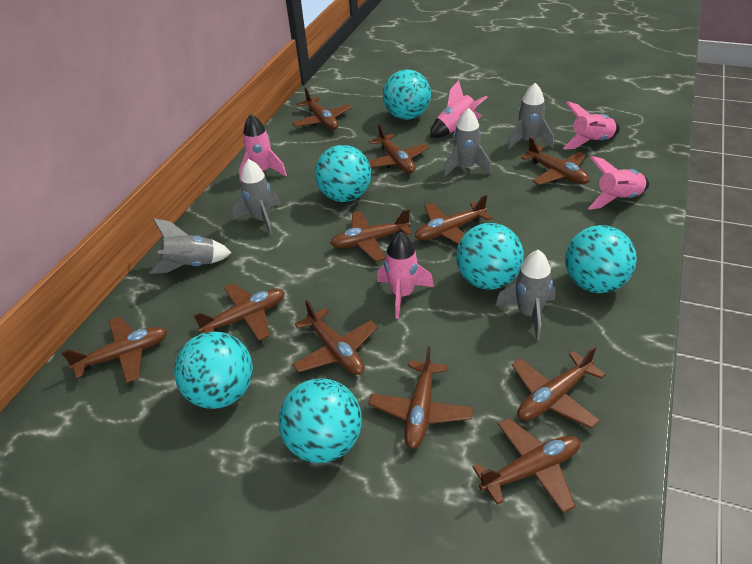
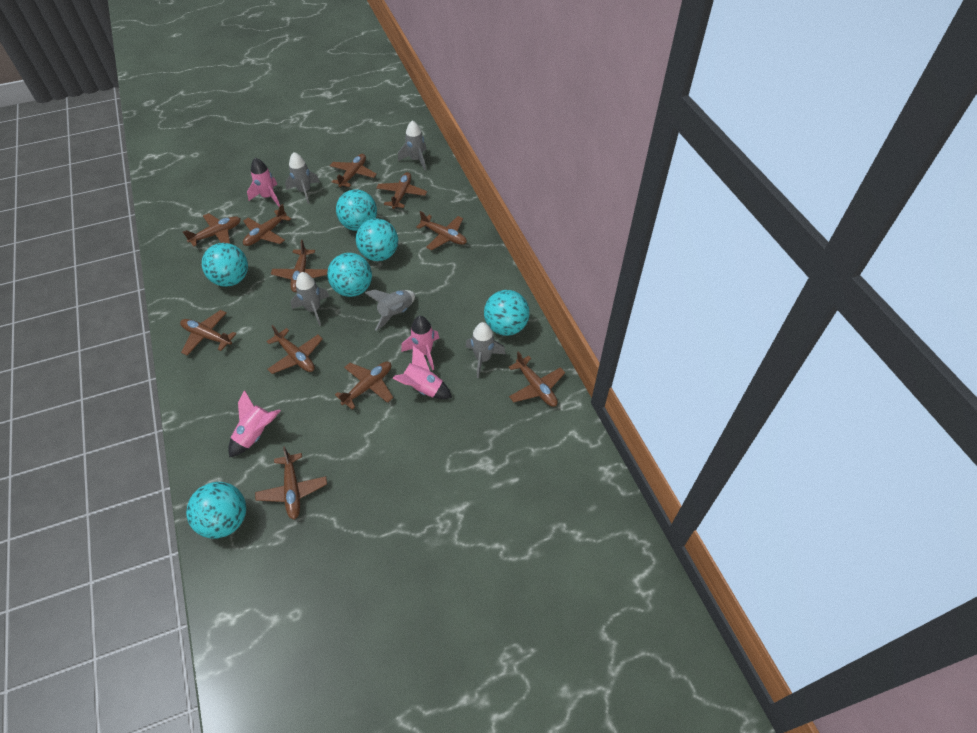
pink rocket: [239,114,287,183] [377,232,434,319] [430,80,488,138] [563,101,620,150] [588,156,649,210] = 5 -> [228,390,281,458] [247,158,280,206] [392,346,452,399] [401,316,439,370] = 4

